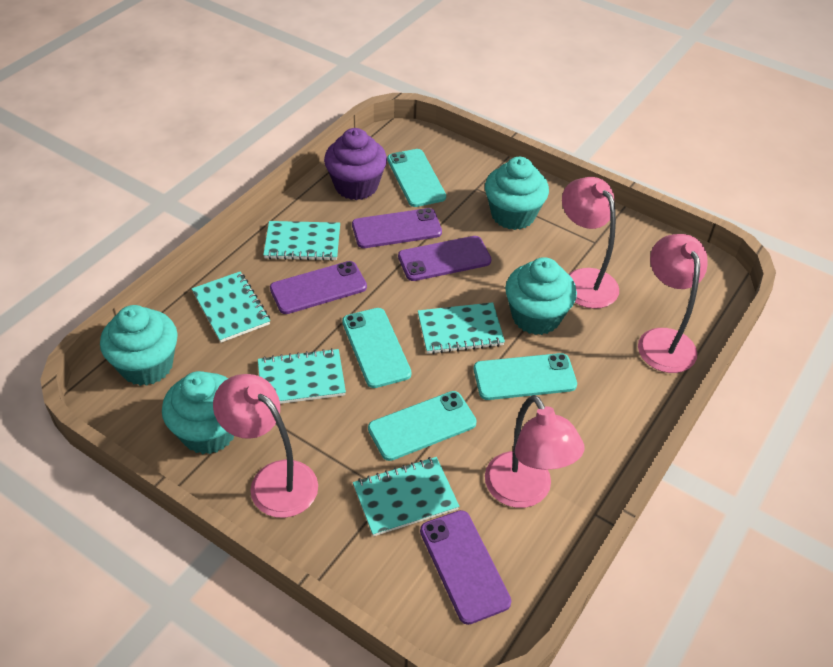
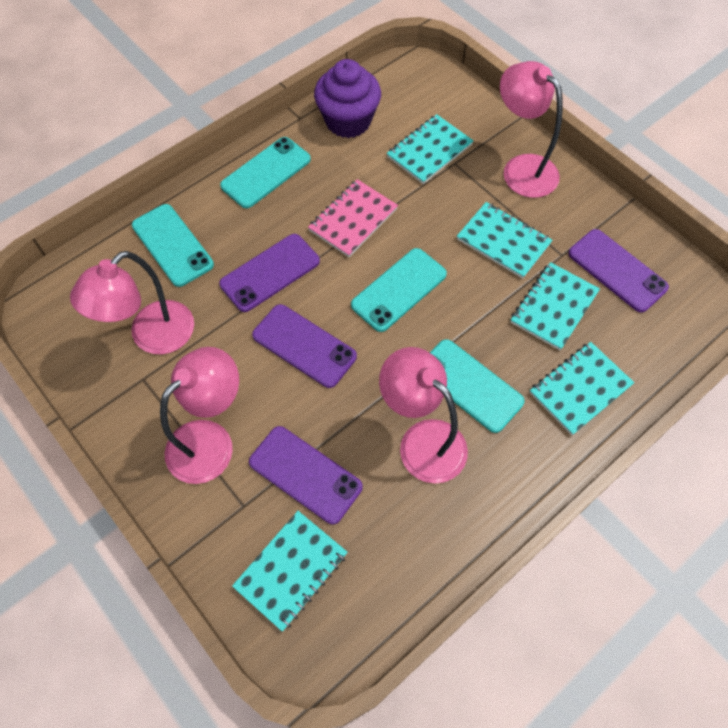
pink notebook: none = 0 -> [308,179,398,257] = 1
turquoise cupcake: [100,305,178,386] [162,371,234,454] [485,157,549,230] [505,257,577,335] = 4 -> none = 0

